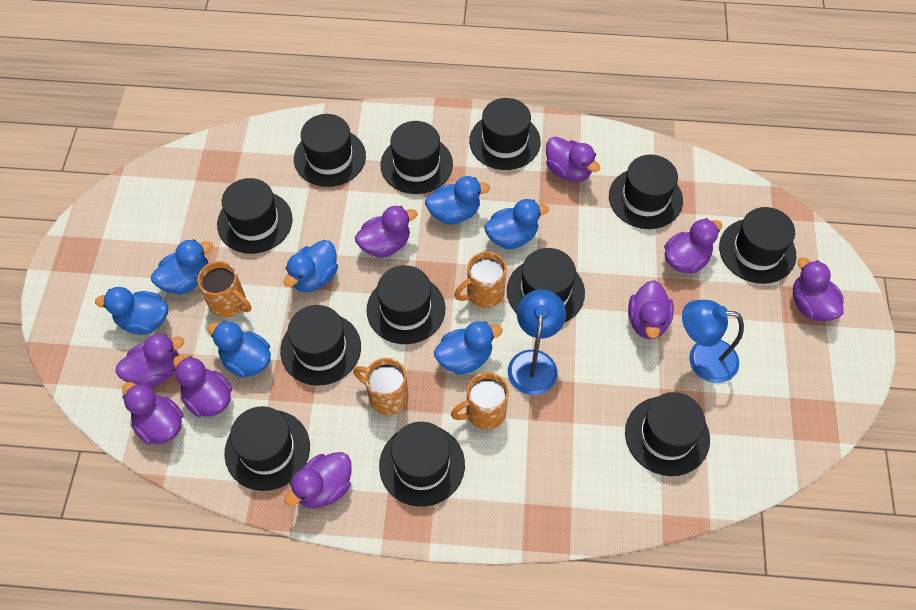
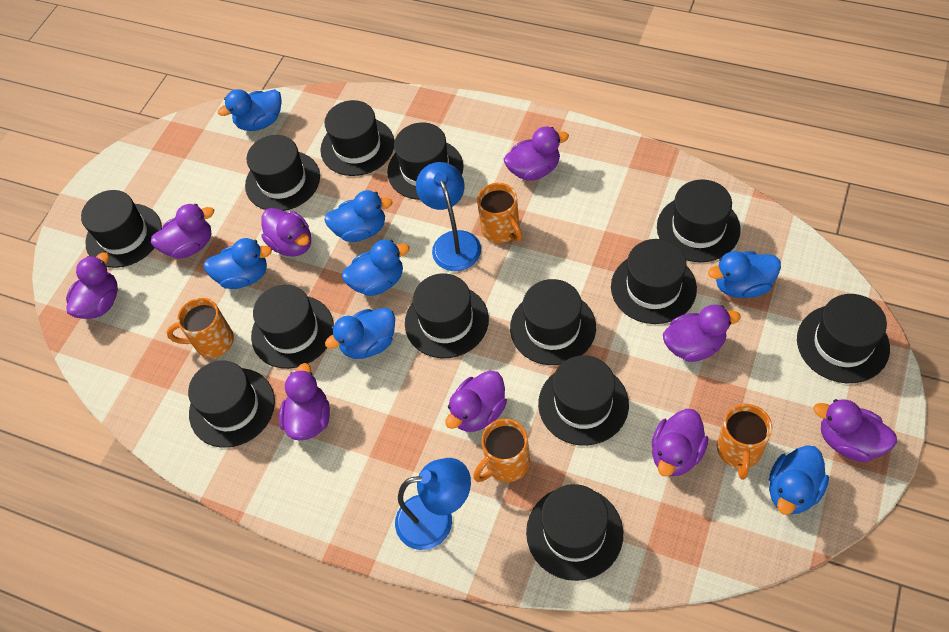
black hat: [217,178,293,254] [224,406,310,491] [280,305,361,386] [294,114,366,187] [366,265,445,344] [379,422,465,507] [381,121,453,194] [469,98,541,170] [507,248,585,322] [609,155,683,229] [625,392,710,476] [719,207,796,284] = 12 -> [81,190,162,268] [188,361,275,448] [245,135,320,211] [251,285,334,369] [320,100,394,176] [387,123,463,200] [405,273,489,358] [510,279,596,365] [526,484,623,581] [538,355,629,446] [611,239,697,324] [657,179,741,262] [797,294,890,383] = 13

